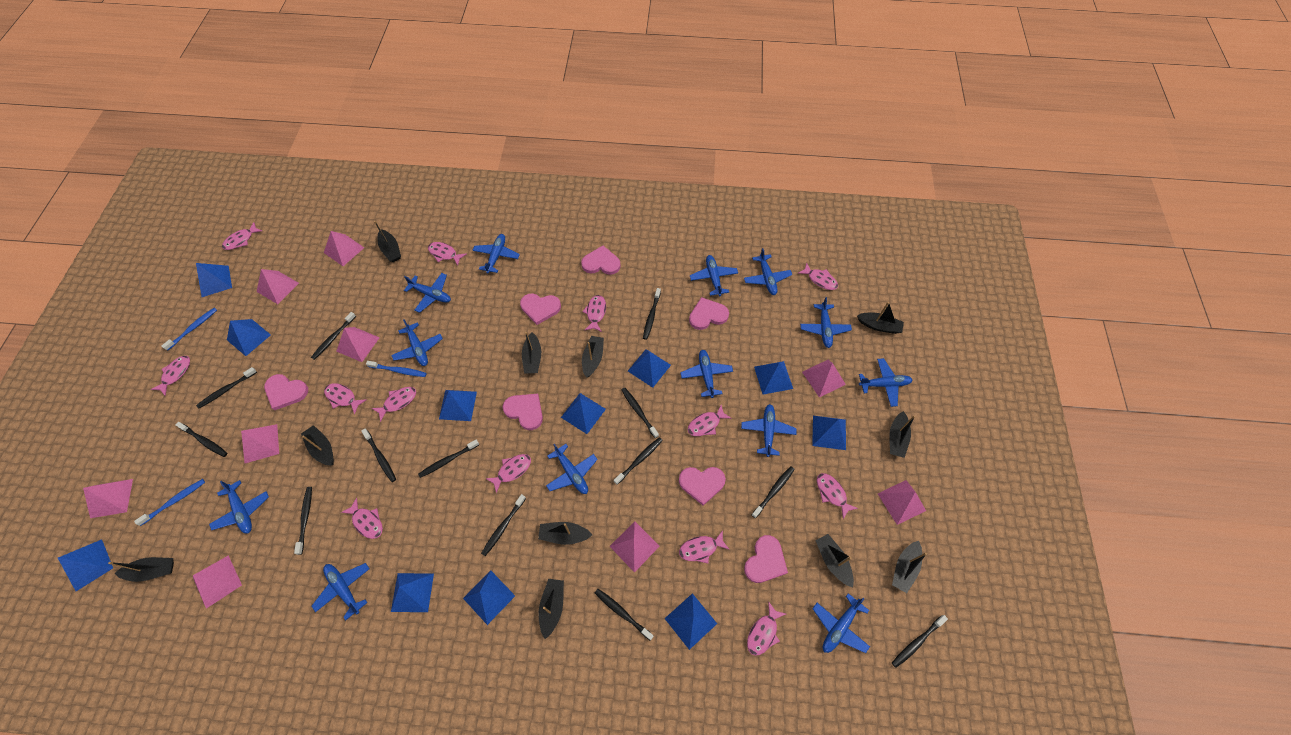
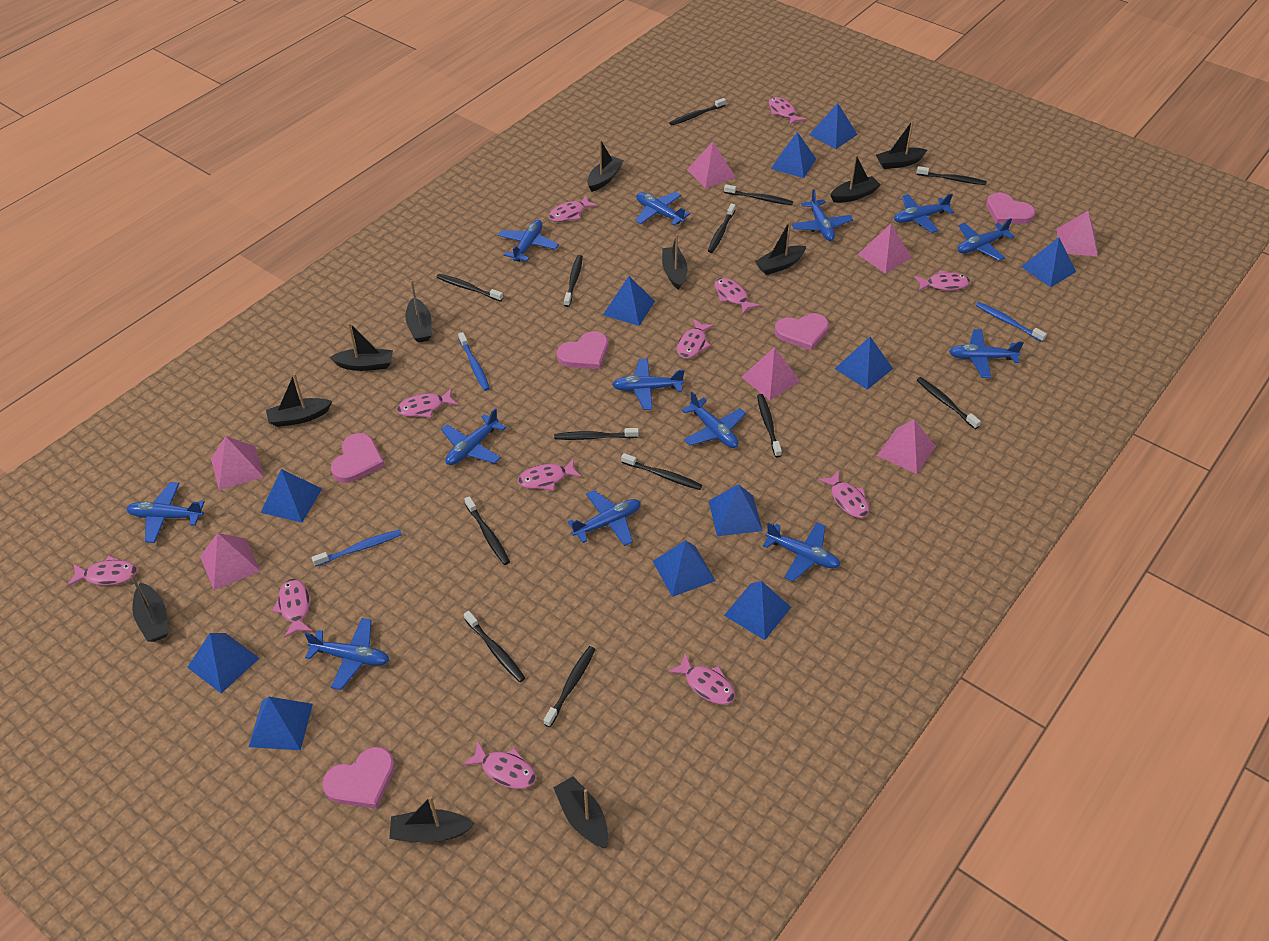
pink fish: [151,356,190,396] [222,222,262,250] [324,383,366,414] [341,497,383,539] [372,387,416,422] [428,242,466,266] [485,454,531,493] [582,295,606,332] [679,530,730,563] [688,405,732,436] [747,601,786,656] [798,262,838,290] [817,473,858,519] = 13 -> [67,556,137,587] [272,579,313,638] [397,388,458,418] [462,741,536,789] [518,459,582,491] [549,195,598,222] [668,653,735,705] [677,319,714,359] [715,278,760,314] [768,97,806,125] [818,470,869,518] [914,270,970,291] = 12
pink heart: [264,374,308,410] [503,394,543,430] [520,293,561,325] [581,246,621,275] [679,467,726,506] [689,297,729,330] [744,535,788,583] = 7 -> [322,747,395,809] [331,433,385,483] [557,331,608,370] [775,313,829,351] [986,193,1035,224] = 5
pink pyramid: [83,479,133,518] [193,555,242,609] [241,424,279,463] [257,269,299,304] [324,231,364,266] [336,327,380,362] [609,521,660,572] [802,360,846,397] [878,480,926,525] = 9 -> [200,533,260,590] [211,436,264,490] [687,142,736,188] [741,347,800,400] [857,224,912,274] [877,419,936,474] [1057,211,1098,257] = 7

